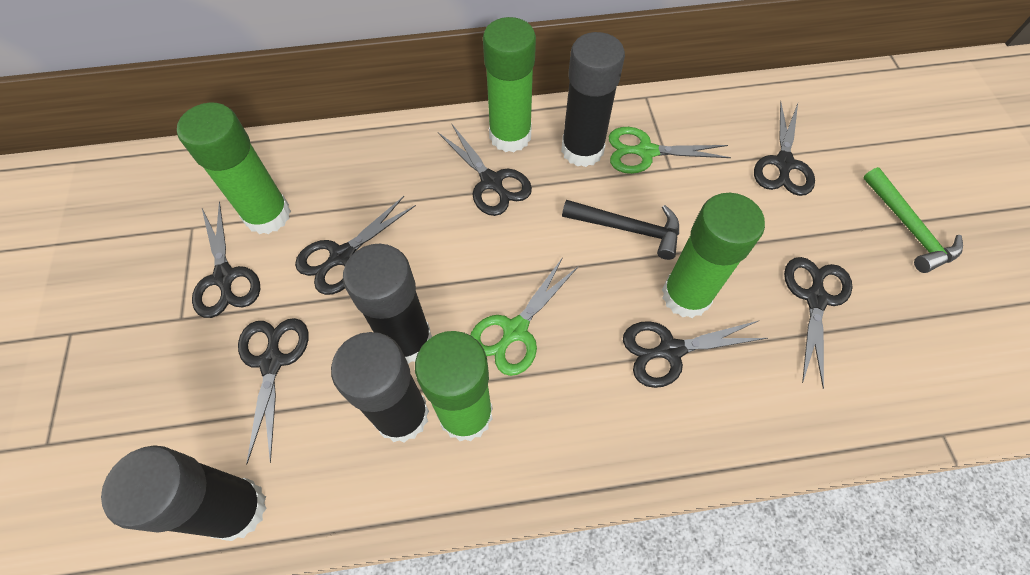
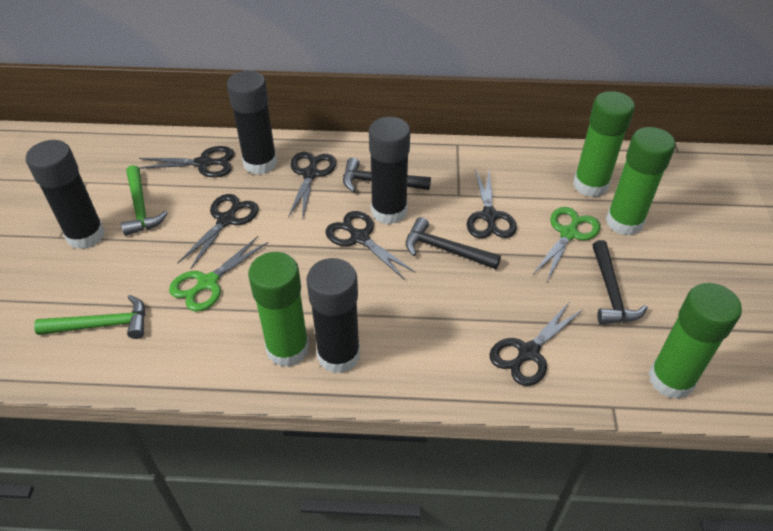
black hammer: [562,200,679,260] = 1 -> [343,158,431,192] [406,217,501,269] [592,240,648,324] = 3
black scissors: [192,201,260,318] [238,318,309,464] [295,196,416,295] [438,124,532,216] [623,321,768,388] [754,101,815,196] [784,257,853,389] = 7 -> [138,146,234,177] [178,194,259,269] [288,152,336,220] [326,211,416,280] [467,169,517,238] [489,301,584,386] = 6
green hammer: [863,167,963,273] = 1 -> [34,295,145,339] [121,165,168,236] = 2

